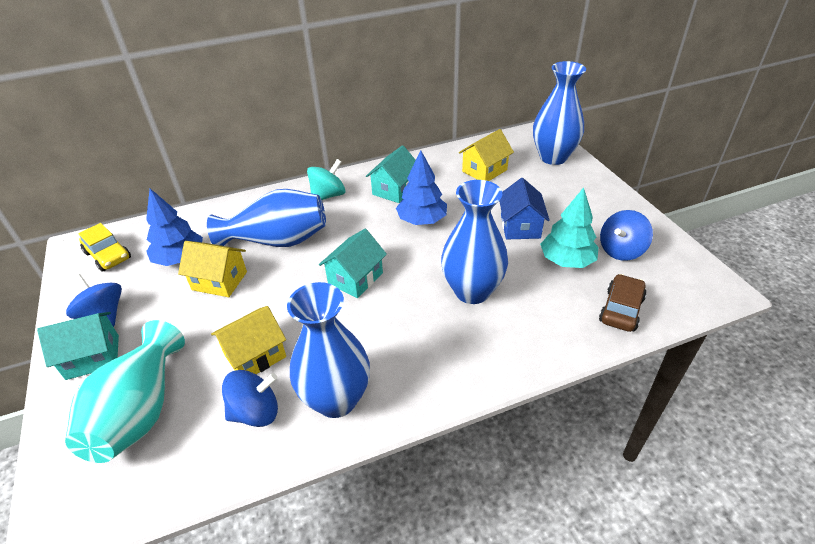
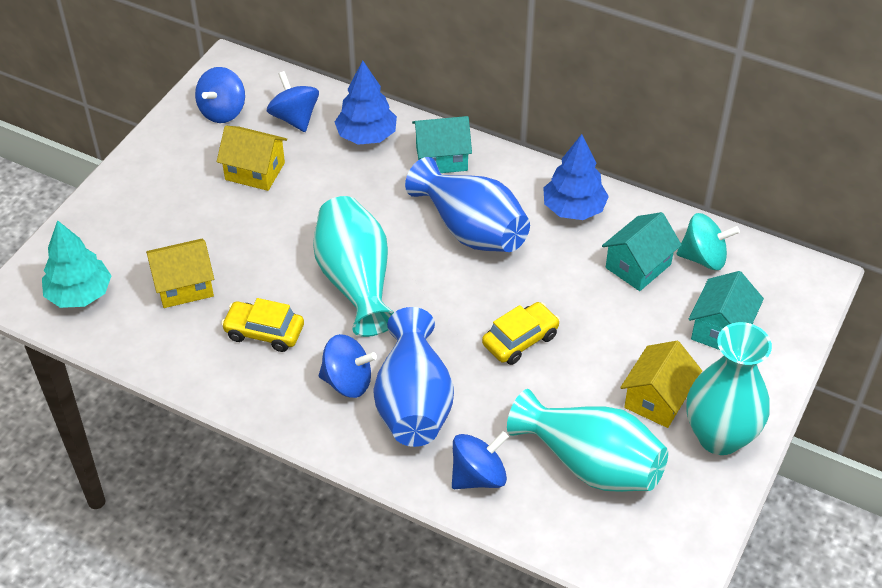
blue house: [499,178,550,239] = 1 -> none = 0
blue spinning top: [66,274,122,327] [222,370,278,427] [600,210,653,261] = 3 -> [195,67,245,123] [267,71,319,132] [319,334,377,398] [452,431,509,489] = 4
blue vase: [207,189,326,247] [287,282,370,418] [441,180,508,304] [533,61,586,165] = 4 -> [373,307,454,447] [405,157,530,252] = 2
brown car: [599,274,647,332] = 1 -> none = 0
turquoise vase: [65,320,185,463] = 1 -> [313,196,394,337] [507,389,668,492] [686,322,772,455] = 3
yellow car: [78,223,131,272] = 1 -> [221,298,304,352] [482,302,560,365] = 2

